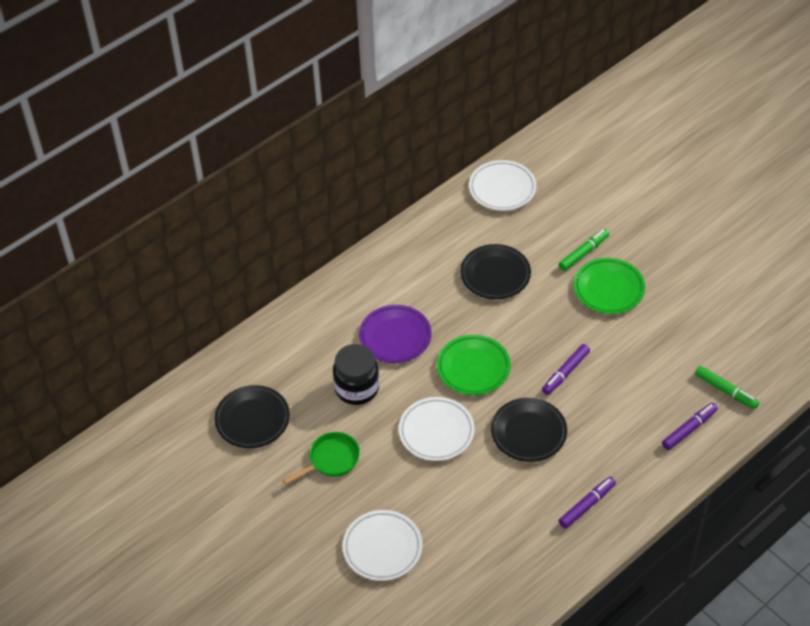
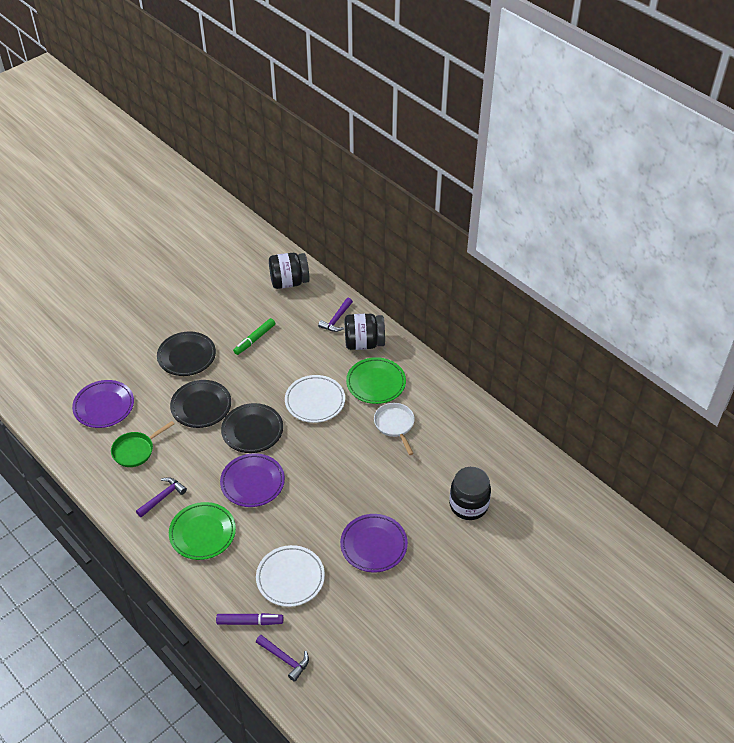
black jar: [333,344,379,405] = 1 -> [269,253,310,289] [345,314,385,350] [449,467,491,520] = 3
green marker: [559,229,609,271] [695,366,759,409] = 2 -> [233,318,275,355] = 1
purple hammer: none = 0 -> [136,477,187,517] [256,635,309,682] [318,297,353,332] = 3
purple marker: [542,344,590,395] [559,477,616,529] [662,403,718,450] = 3 -> [216,613,283,625] = 1
purple plate: [359,305,432,363] = 1 -> [72,380,134,428] [220,453,285,507] [340,514,408,572] = 3
white pan: none = 0 -> [374,403,415,455] = 1
white plate: [342,510,422,581] [399,397,475,461] [469,160,536,211] = 3 -> [256,545,325,607] [285,375,345,423] = 2

